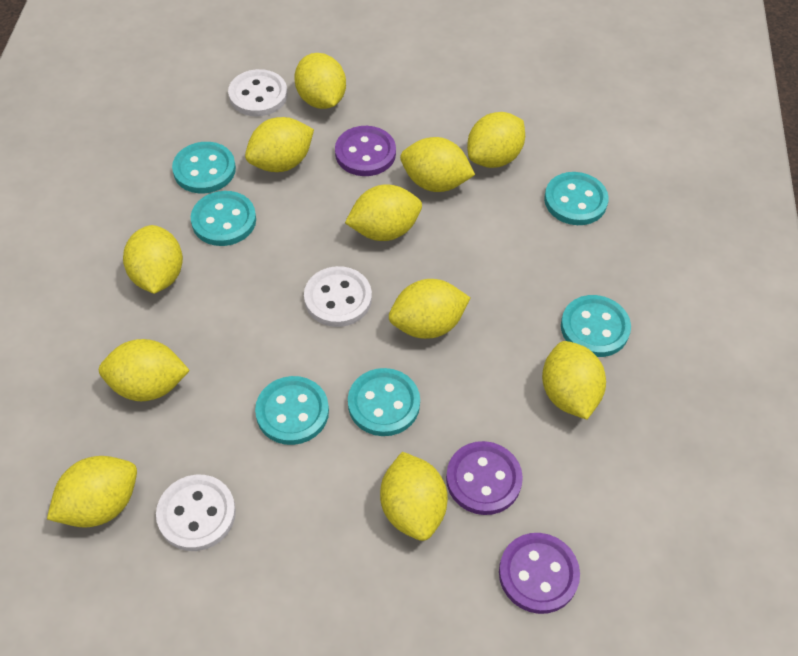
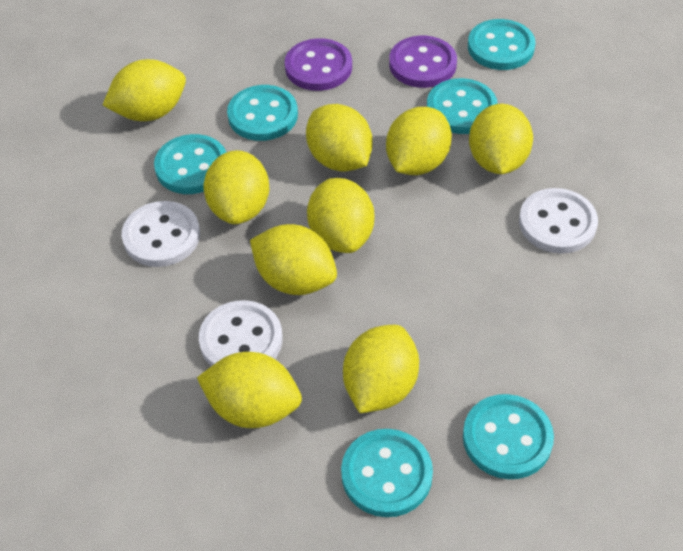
purple button: [335,126,396,176] [446,441,523,515] [499,533,580,614] = 3 -> [285,38,352,91] [389,36,457,88] = 2
yellow lemon: [47,456,137,528] [99,339,190,401] [123,225,183,294] [245,117,314,172] [294,53,346,109] [345,184,422,241] [380,452,448,541] [389,279,470,339] [400,137,475,192] [467,112,525,168] [542,341,606,420] = 11 -> [103,59,186,121] [197,352,302,428] [204,150,269,224] [250,224,337,295] [306,104,373,171] [307,178,374,253] [343,325,419,413] [386,107,452,175] [469,104,533,174] = 9

